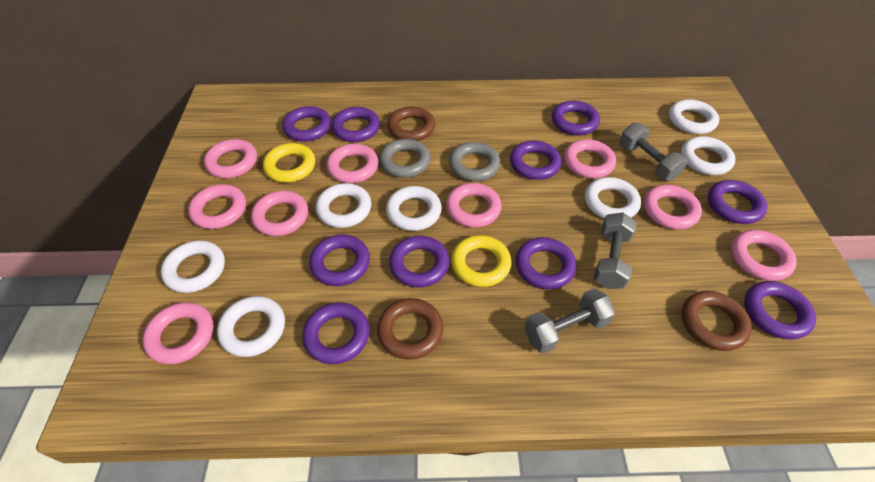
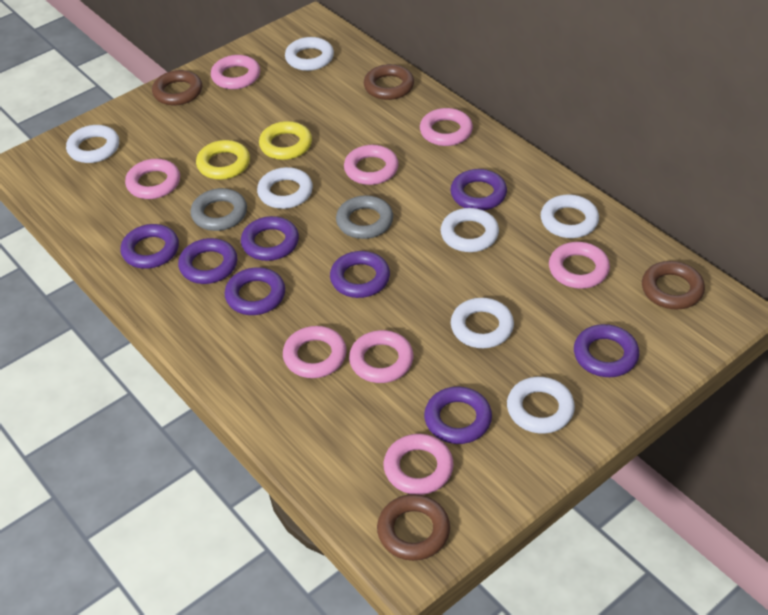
brown ring: [377,298,443,360] [387,106,435,141] [681,291,752,351] = 3 -> [152,70,202,105] [364,64,414,100] [377,494,450,561] [642,261,705,310] = 4
grey dumbbell: [524,288,615,354] [594,213,637,289] [619,123,688,181] = 3 -> none = 0
pink ring: [143,302,213,364] [188,184,246,229] [204,139,257,178] [251,191,308,236] [327,144,379,183] [446,183,502,227] [564,139,616,178] [644,185,702,229] [731,230,797,281] = 9 -> [125,159,180,199] [211,55,260,89] [283,326,347,378] [344,145,399,185] [349,330,414,383] [384,434,454,495] [420,108,473,146] [549,242,610,289] = 8
purple ring: [282,106,331,142] [302,302,370,364] [309,235,370,286] [332,107,380,142] [389,236,449,288] [510,141,562,180] [515,237,577,289] [552,101,600,135] [708,180,767,224] [744,281,816,340] = 10 -> [121,224,179,269] [178,238,237,284] [225,267,285,315] [241,216,299,261] [330,251,390,298] [424,387,492,444] [450,169,507,210] [574,324,639,377] = 8

